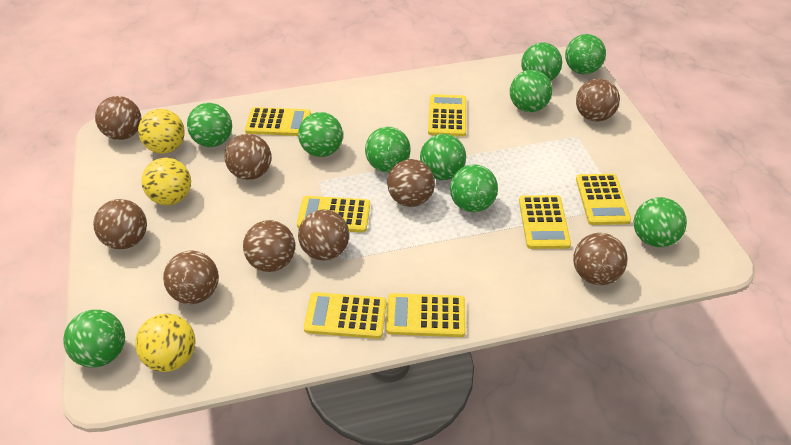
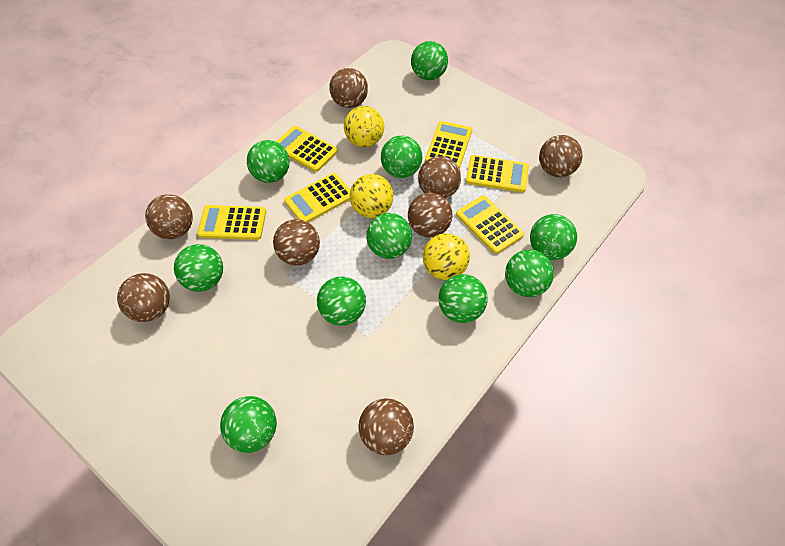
brown ball: [93,199,147,249] [95,96,142,140] [163,250,219,304] [224,134,271,180] [243,220,295,272] [298,209,349,260] [387,159,435,207] [573,233,628,285] [576,78,620,122] = 9 -> [117,273,170,322] [145,194,193,239] [273,219,320,266] [329,68,368,108] [358,398,414,455] [408,192,452,237] [418,156,461,199] [539,135,583,177] = 8
yellow calculator: [245,107,311,136] [297,196,370,233] [304,292,387,339] [386,293,466,337] [428,94,466,137] [519,195,571,249] [576,174,631,225] = 7 -> [197,205,266,240] [276,126,338,172] [284,173,350,222] [425,121,472,169] [456,195,524,254] [466,155,529,193] = 6

